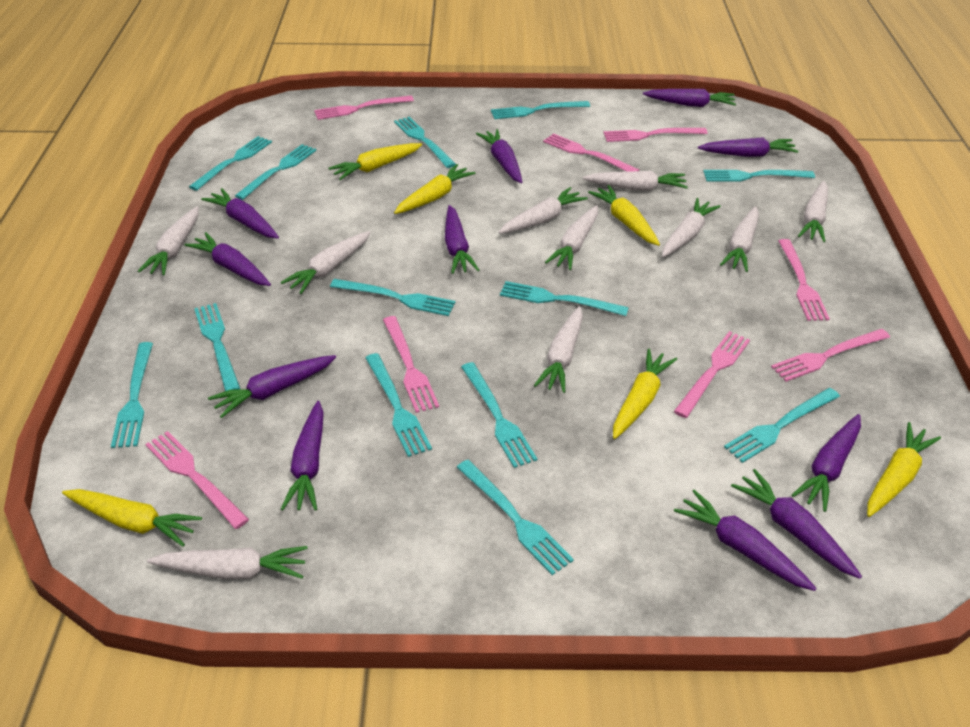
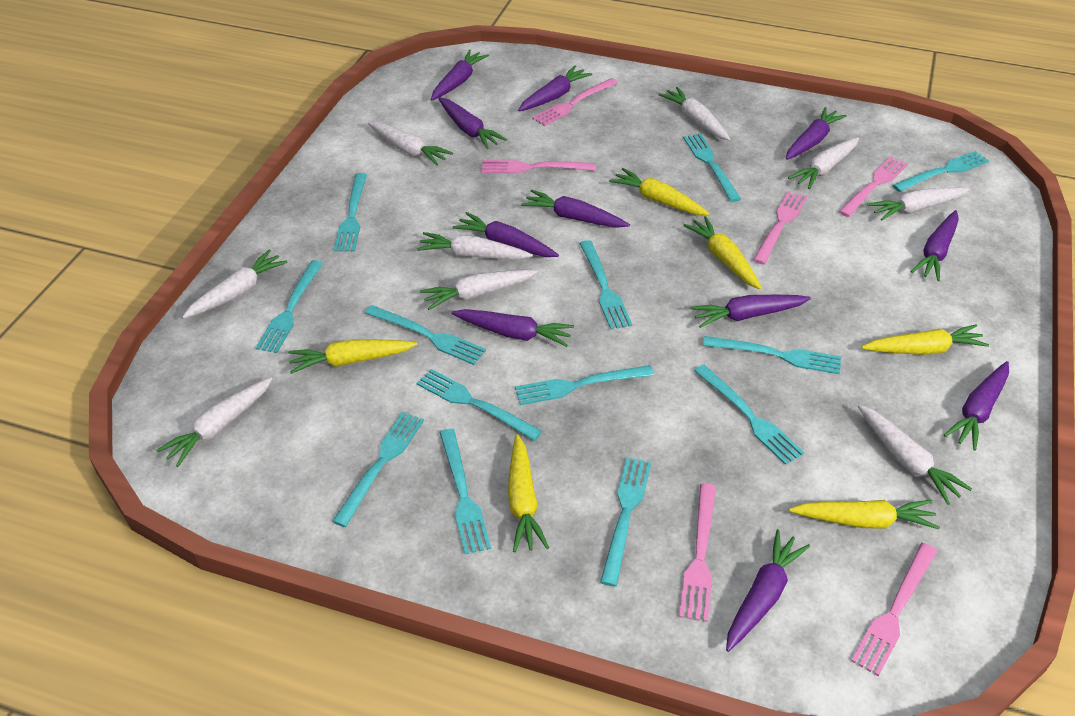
pink fork: [145,431,249,529] [314,96,414,120] [383,316,439,413] [543,133,639,172] [603,128,708,142] [674,331,750,418] [771,329,890,382] [778,239,830,321] = 8 -> [482,160,596,174] [532,78,618,126] [679,483,716,622] [753,191,807,264] [839,156,908,217] [851,543,937,676] = 6
white carrot: [138,207,199,275] [147,546,308,579] [281,231,370,294] [499,187,588,234] [534,306,583,393] [545,205,598,270] [583,171,688,191] [662,198,721,257] [720,206,759,272] [798,181,828,242] = 10 -> [156,377,272,467] [182,250,288,319] [368,122,453,166] [417,232,533,260] [420,270,538,310] [659,87,730,140] [788,137,859,189] [858,405,972,505] [867,187,970,221] = 9

